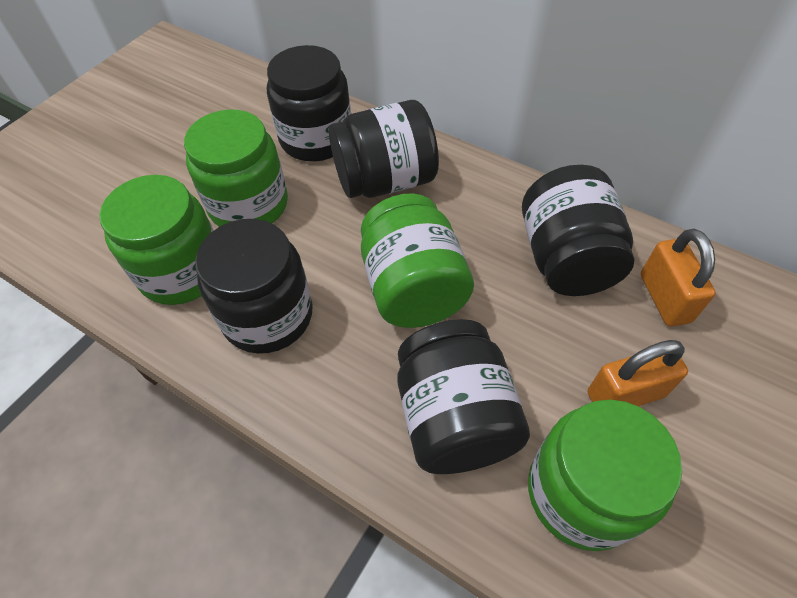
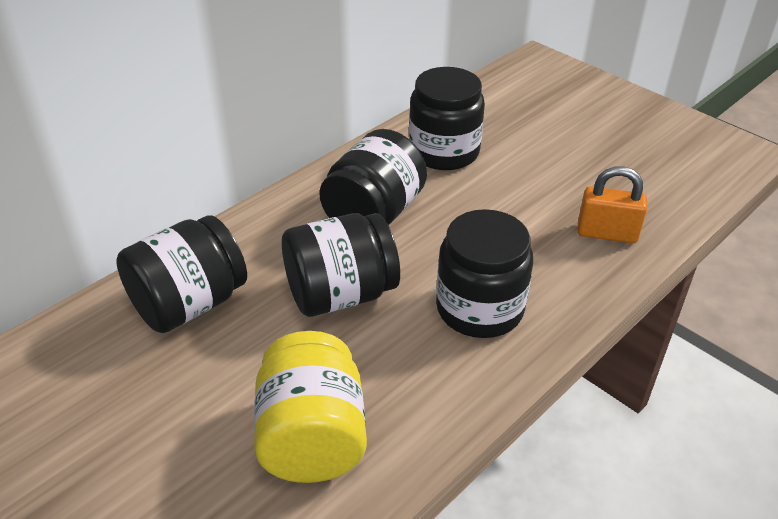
green jar: [99,175,214,305] [184,109,288,227] [361,193,474,328] [528,400,682,551] = 4 -> none = 0
orange padlock: [588,340,688,406] [641,229,716,327] = 2 -> [577,166,647,243] = 1
yellow jar: none = 0 -> [254,331,367,483] = 1

